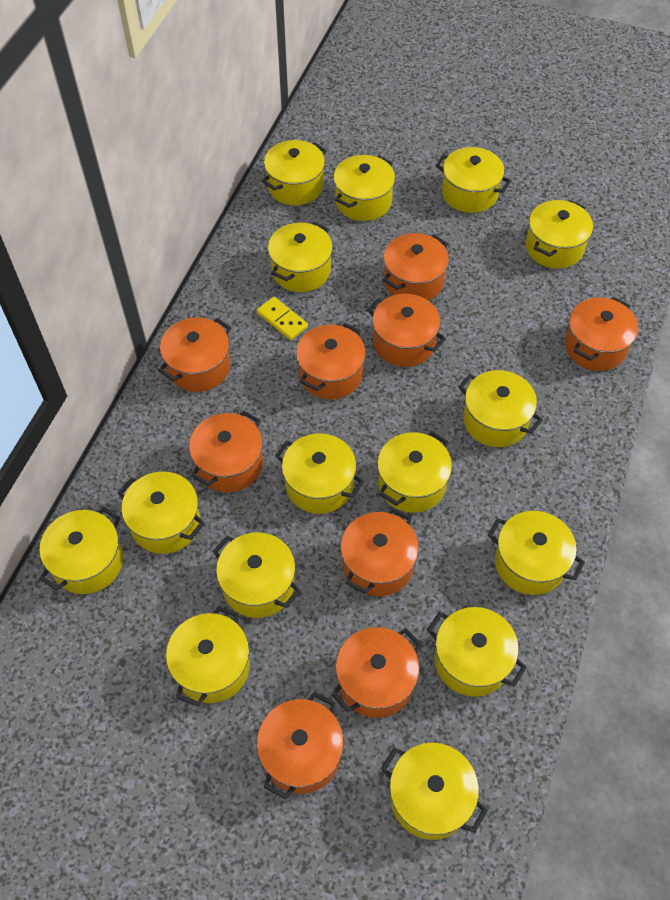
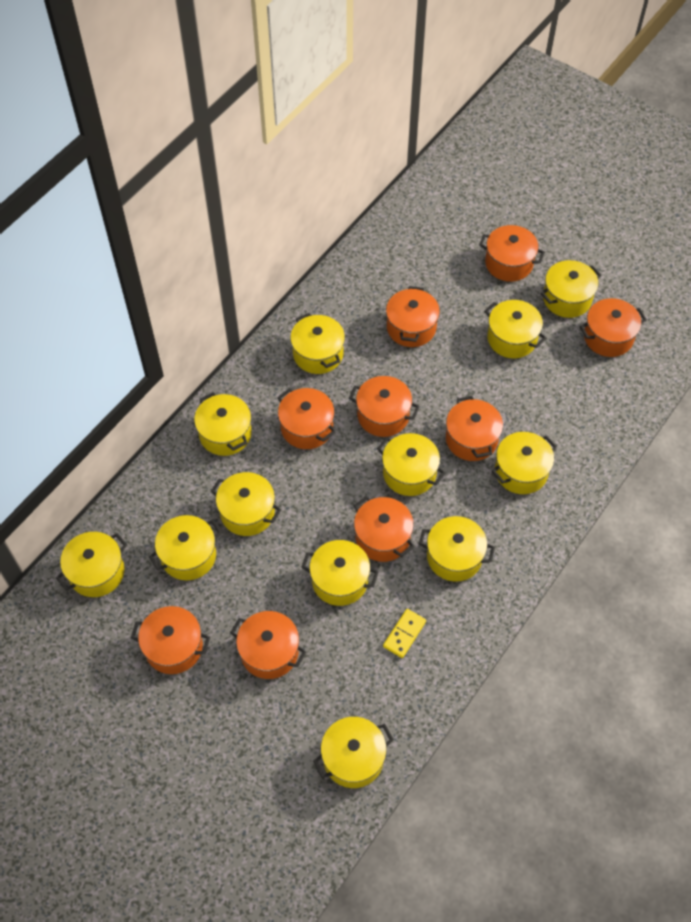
yellow pot: [39,507,123,594] [118,471,205,554] [166,606,250,706] [213,532,301,618] [262,140,327,206] [268,222,333,292] [275,433,364,514] [333,155,395,221] [377,431,452,513] [381,743,488,840] [427,607,527,697] [435,147,511,213] [458,370,543,447] [488,511,585,595] [526,200,593,269] = 15 -> [56,532,127,597] [149,515,222,580] [194,392,252,456] [210,472,281,536] [290,313,345,374] [301,540,378,606] [313,717,394,788] [377,433,445,496] [419,516,495,581] [484,300,546,358] [492,432,557,494] [540,260,602,318] = 12

